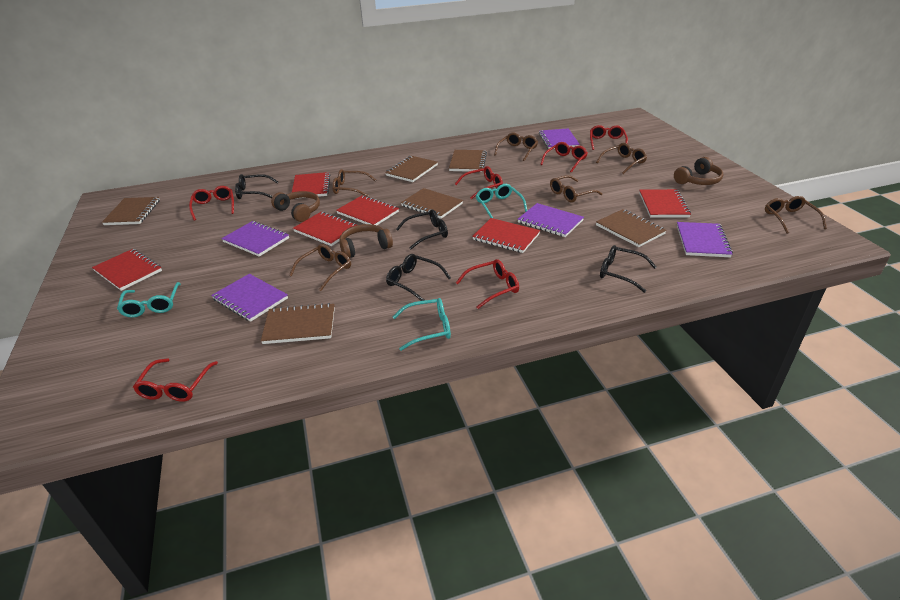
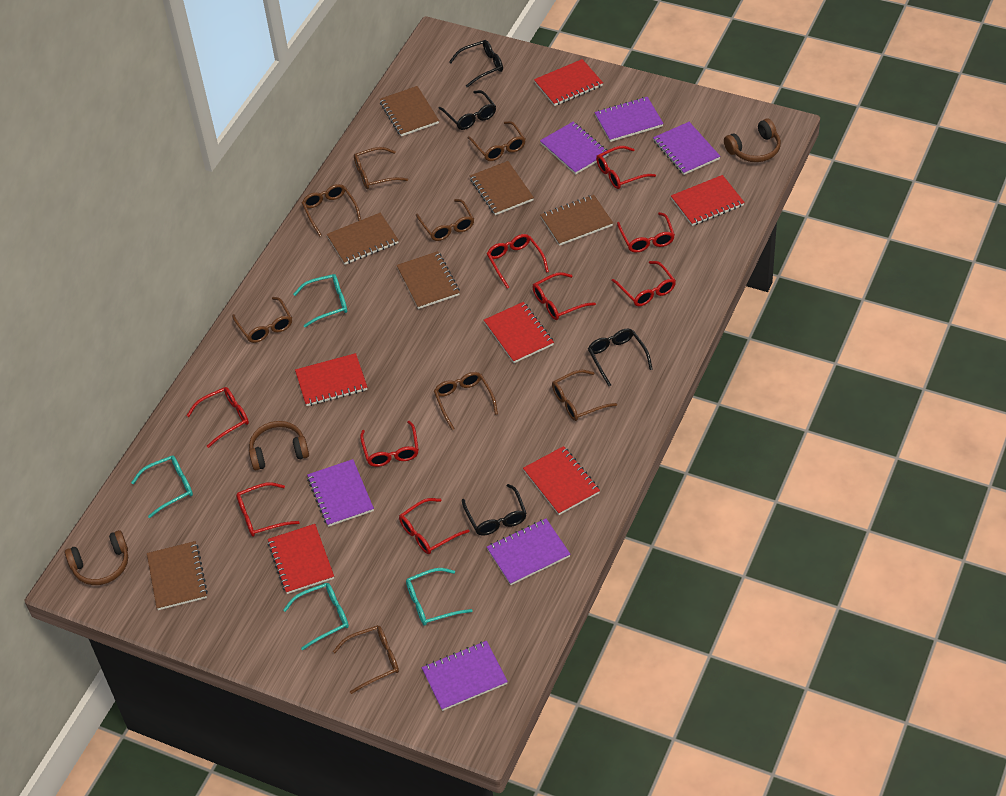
brown glasses: [289,244,351,291] [332,169,376,197] [494,133,538,161] [550,175,602,202] [596,143,647,174] [765,196,827,234] = 6 -> [232,297,292,343] [302,184,361,236] [333,625,399,694] [354,147,408,189] [416,199,474,241] [434,372,498,430] [468,121,526,161] [552,370,617,421] = 8
purple notebook: [211,274,288,322] [221,221,289,257] [518,203,584,237] [539,128,580,149] [677,222,733,257] = 5 -> [307,459,374,527] [422,641,508,711] [487,519,570,585] [540,121,609,175] [594,97,664,142] [653,122,720,175] = 6
red glasses: [133,358,218,402] [189,186,234,221] [455,166,503,200] [456,259,519,309] [540,142,588,173] [590,125,628,150] = 6 -> [186,387,249,448] [236,482,300,537] [360,421,419,467] [399,498,470,554] [487,234,549,289] [532,272,596,320] [596,146,656,189] [612,261,676,306] [617,212,675,253] = 9
turquoise glasses: [117,282,181,318] [393,298,451,351] [476,184,528,219] = 3 -> [131,456,193,518] [283,583,349,650] [293,274,347,327] [406,568,473,626] = 4

